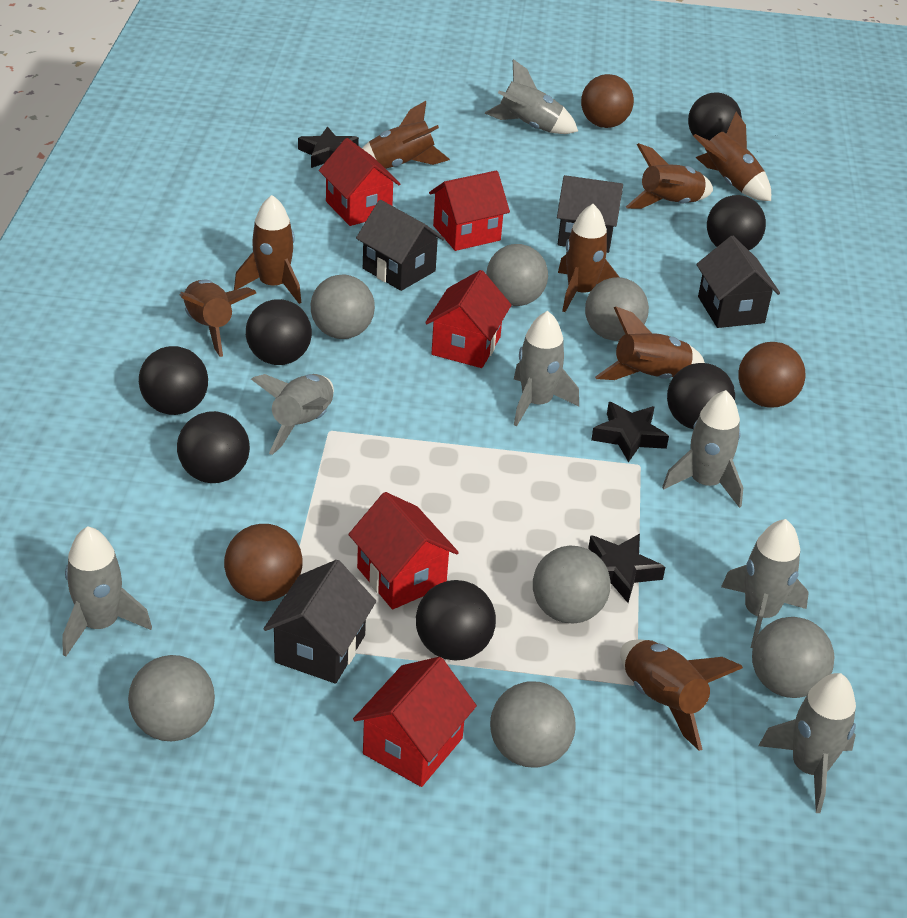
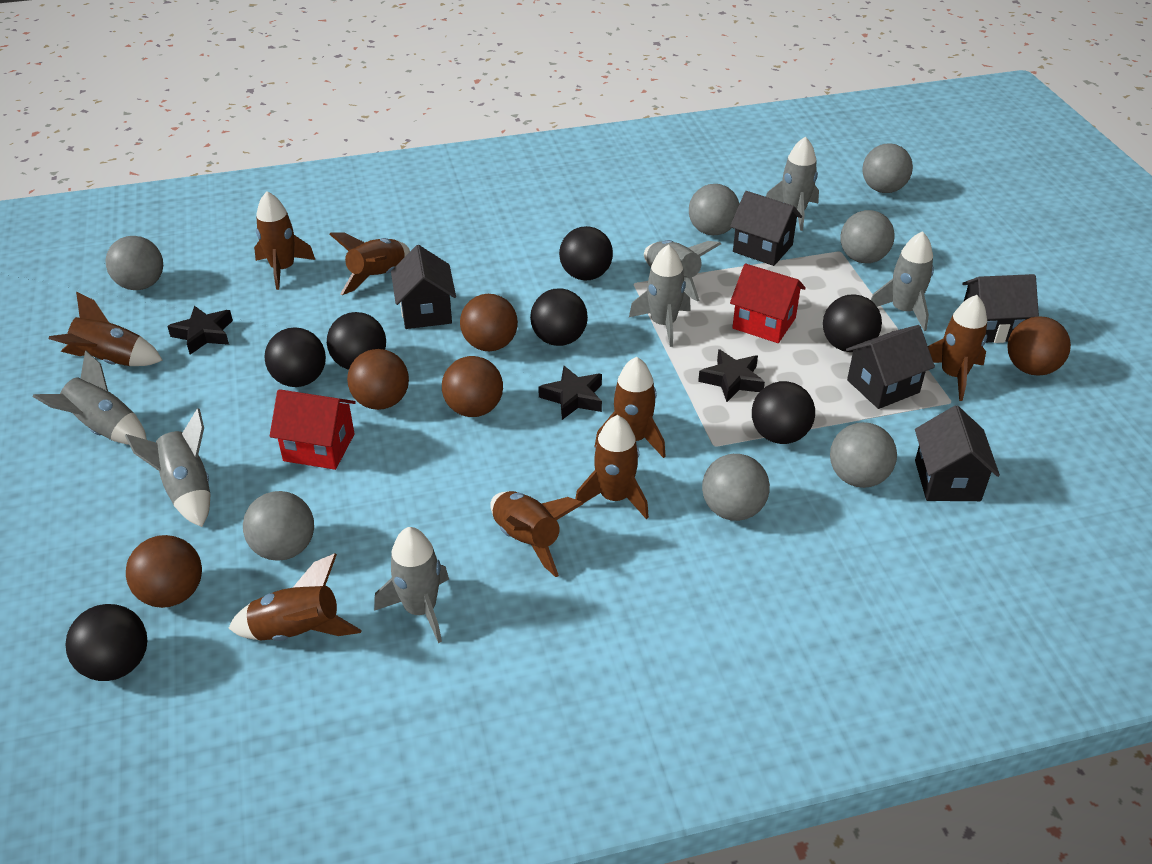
black house: [263,560,376,684] [356,200,445,291] [557,175,623,253] [696,236,780,328] = 4 -> [391,245,456,329] [730,191,802,266] [846,325,935,409] [915,405,1000,501] [962,274,1039,343] = 5
brown ball: [224,524,303,601] [581,74,634,128] [738,342,805,408] = 3 -> [126,535,202,608] [347,349,409,410] [442,356,503,417] [460,294,518,351] [1007,316,1071,376] = 5
red house: [319,138,400,226] [348,492,459,609] [353,657,477,787] [425,270,511,368] [429,170,510,251] = 5 -> [270,389,356,470] [730,264,806,343] = 2

